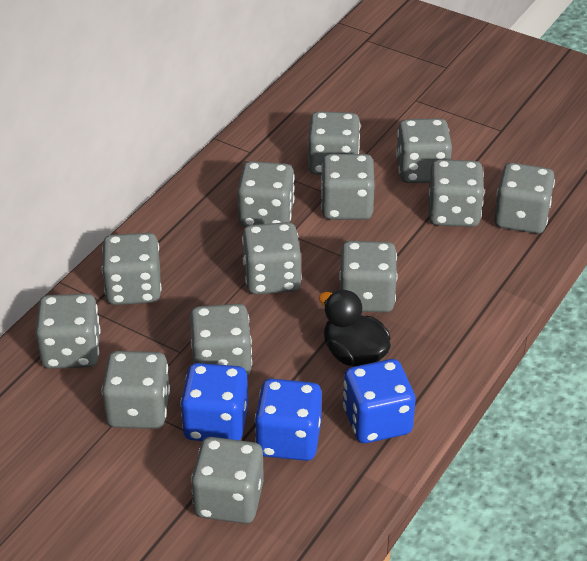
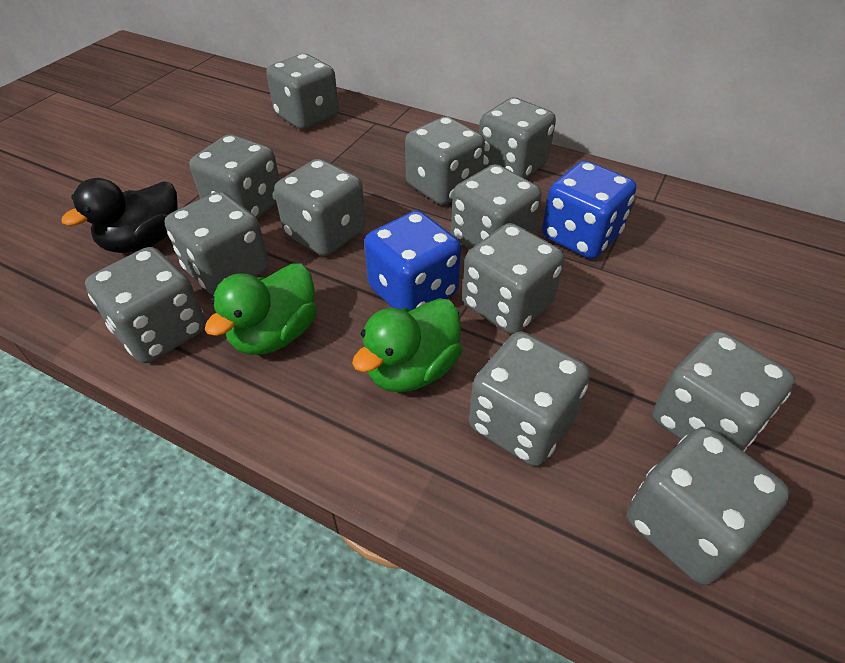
blue dice: [180,363,248,441] [254,379,322,461] [343,359,415,443] = 3 -> [364,211,461,311] [542,161,636,259] = 2
green duck: none = 0 -> [205,263,317,354] [352,298,462,392] = 2
grey dice: [36,294,100,369] [101,351,170,429] [102,233,162,305] [190,304,252,376] [191,437,264,524] [238,161,295,227] [242,222,302,295] [308,111,360,175] [321,154,375,220] [339,241,398,312] [396,118,452,183] [429,159,484,227] [494,163,555,234] = 13 -> [85,247,206,363] [164,191,269,295] [189,134,280,219] [266,54,339,130] [274,159,366,256] [405,116,485,205] [451,164,542,249] [462,223,564,334] [469,331,590,466] [479,98,556,179] [627,427,790,585] [653,331,795,452] = 12

